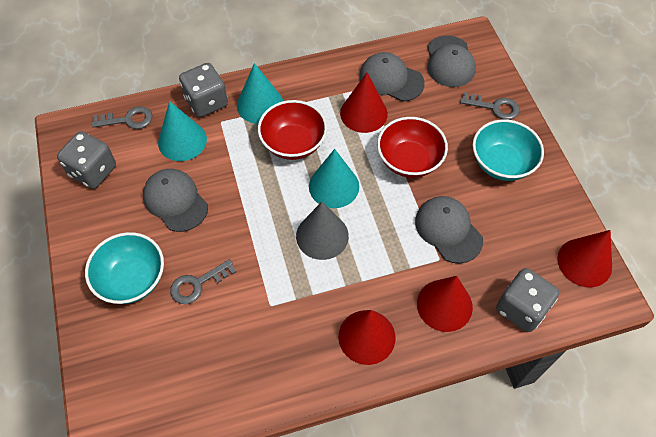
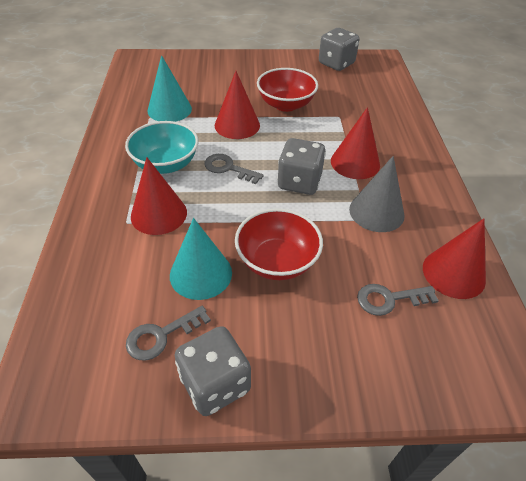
grey cap: [143,169,208,232] [359,52,425,102] [415,196,483,264] [427,35,476,87] = 4 -> none = 0
turquoise bowl: [85,232,164,304] [473,119,544,181] = 2 -> [125,121,198,174] = 1
turquoise cone: [158,101,207,161] [237,63,283,124] [309,149,359,208] = 3 -> [148,55,192,122] [170,218,232,300] = 2

